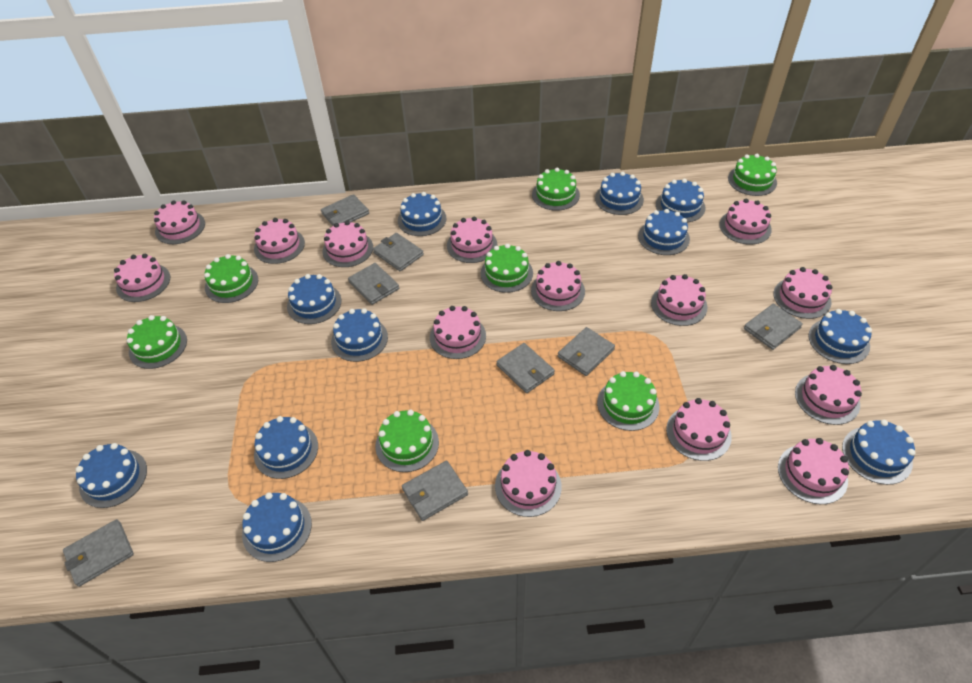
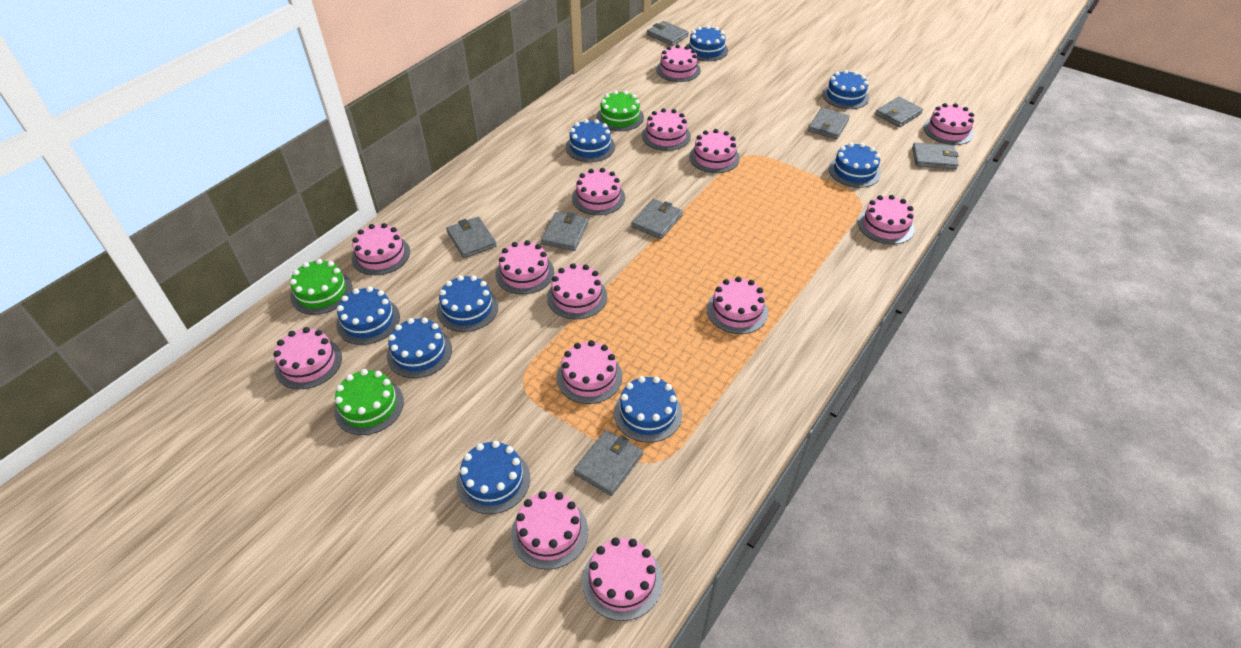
blue cake: [75,443,147,508] [242,492,312,562] [254,416,318,479] [287,274,341,324] [331,308,388,362] [398,192,446,236] [595,172,644,215] [638,209,690,255] [656,179,706,223] [808,309,872,364] [842,420,916,485] = 11 -> [336,286,400,345] [387,318,452,378] [437,275,498,332] [457,441,530,514] [566,119,615,162] [614,376,682,443] [687,25,728,61] [822,70,869,109] [829,142,881,188] = 9
green cake: [127,315,187,369] [204,254,258,303] [375,410,439,472] [481,244,533,293] [532,168,580,211] [597,371,660,431] [728,154,777,196] = 7 -> [290,259,353,315] [334,369,404,435] [596,90,644,131] = 3

